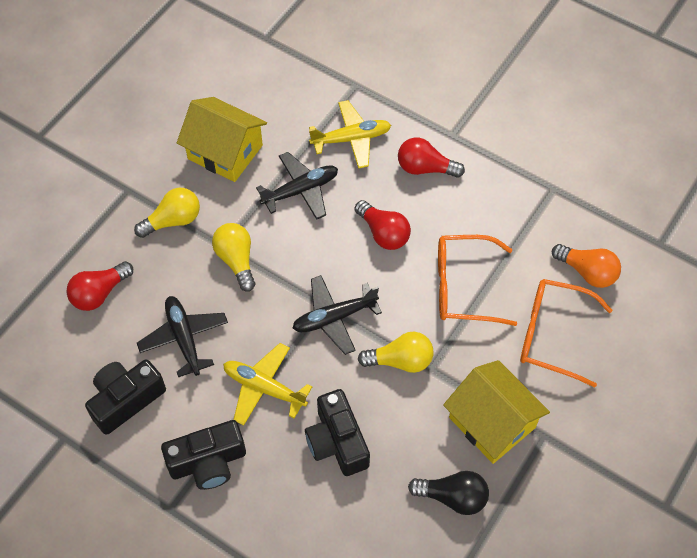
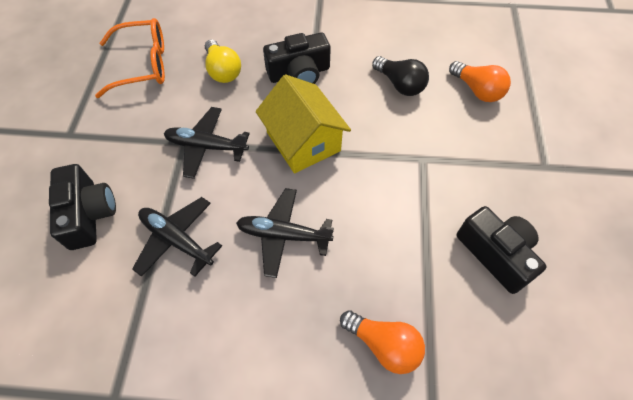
orange glasses: [438,235,517,326] [520,279,612,388] = 2 -> [95,18,165,98] = 1
orange light bulb: [552,244,621,288] = 1 -> [340,310,425,374] [449,61,511,102] = 2
red light bulb: [66,261,133,311] [355,200,411,250] [398,138,465,178] = 3 -> none = 0
yellow house: [177,97,267,182] [443,360,550,464] = 2 -> [256,75,351,173] = 1
yellow light bulb: [134,188,200,238] [212,223,255,292] [357,332,434,373] = 3 -> [205,39,241,83] = 1
yellow plane: [223,343,312,425] [309,100,391,169] = 2 -> none = 0

